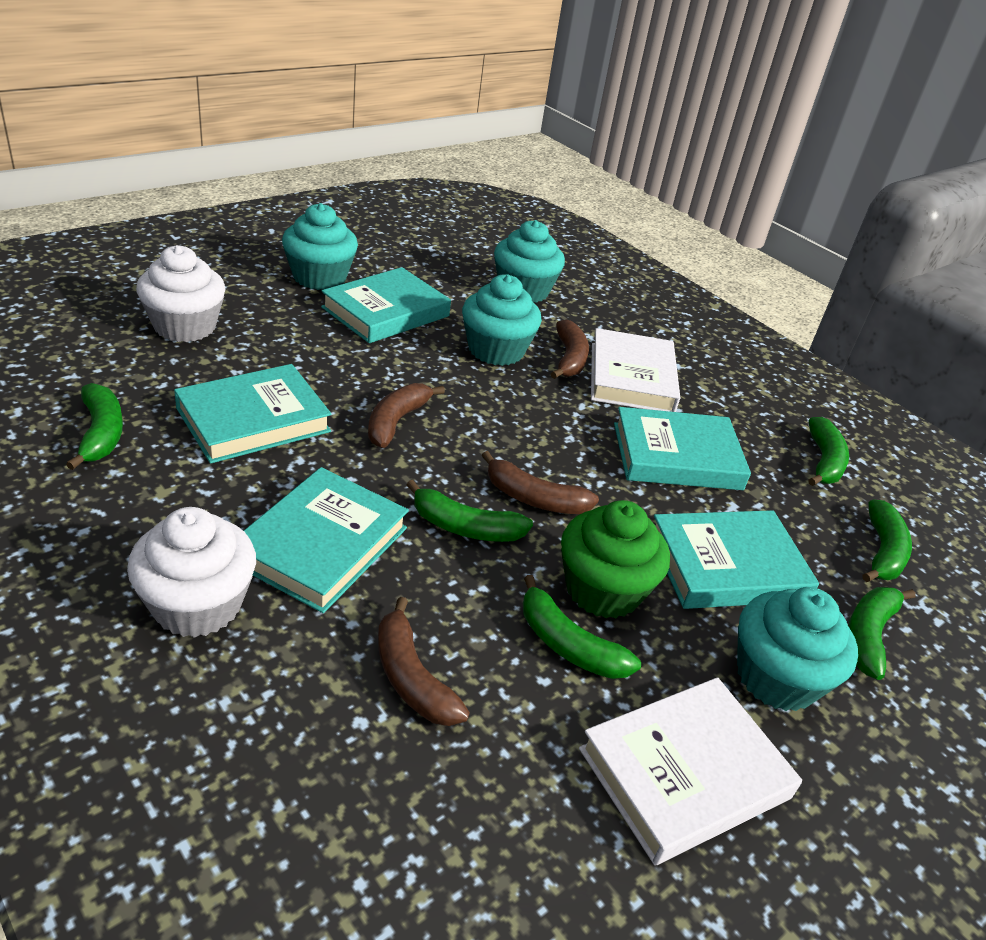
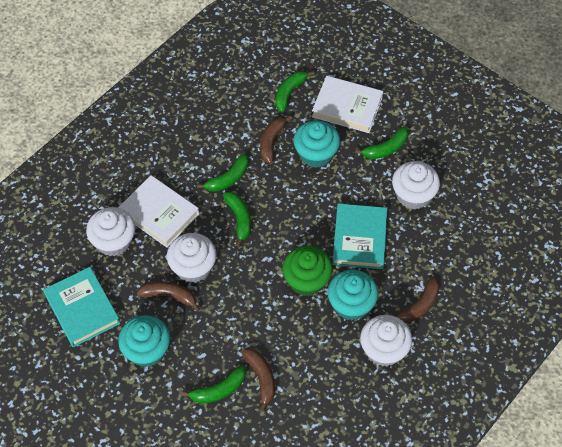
green banana: [66,383,123,470] [407,480,533,542] [523,575,641,679] [808,417,849,486] [848,587,916,680] [862,500,912,582] = 6 -> [181,365,246,404] [197,153,249,192] [223,192,251,247] [275,71,315,112] [355,126,409,159] = 5
turquoise book: [174,364,332,464] [244,467,409,613] [321,267,451,343] [614,407,751,490] [654,510,819,609] = 5 -> [43,267,120,347] [332,204,387,269] = 2
turquoise cupcake: [282,203,358,290] [462,274,542,366] [494,220,565,303] [737,587,858,711] = 4 -> [118,315,170,367] [293,120,340,168] [327,270,378,320] = 3
white cupcake: [127,507,256,638] [136,245,225,342] = 2 -> [86,207,135,257] [167,233,216,283] [360,315,412,367] [392,161,440,210] = 4

